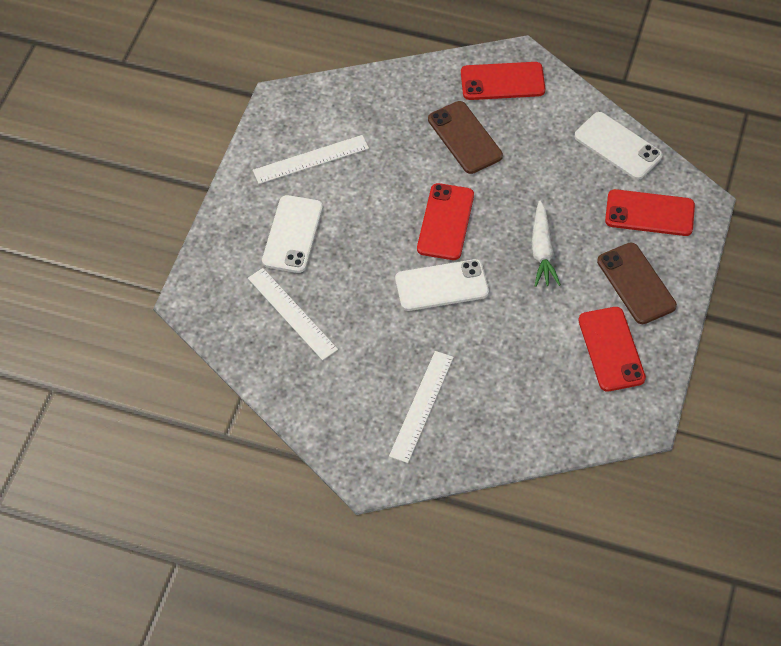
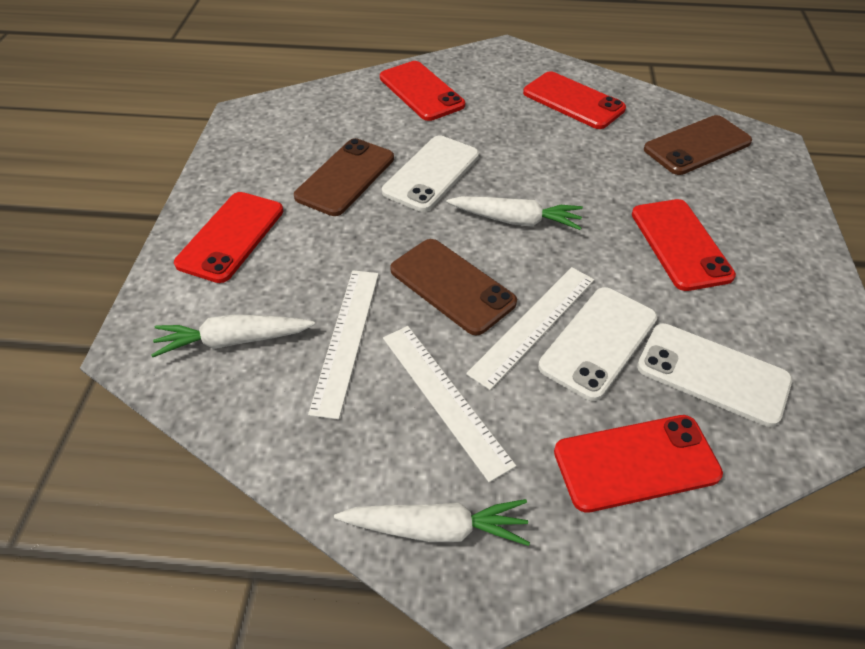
brown phone: [428,101,503,174] [597,242,677,324] = 2 -> [294,138,394,216] [390,239,517,335] [644,115,752,175] = 3
red phone: [417,183,474,260] [461,62,545,100] [579,307,646,392] [605,189,695,236] = 4 -> [174,192,284,283] [380,61,465,121] [523,71,626,129] [554,415,723,513] [632,199,736,291] = 5
white carrot: [532,201,561,287] = 1 -> [151,314,315,357] [334,499,530,546] [447,196,583,230] = 3

